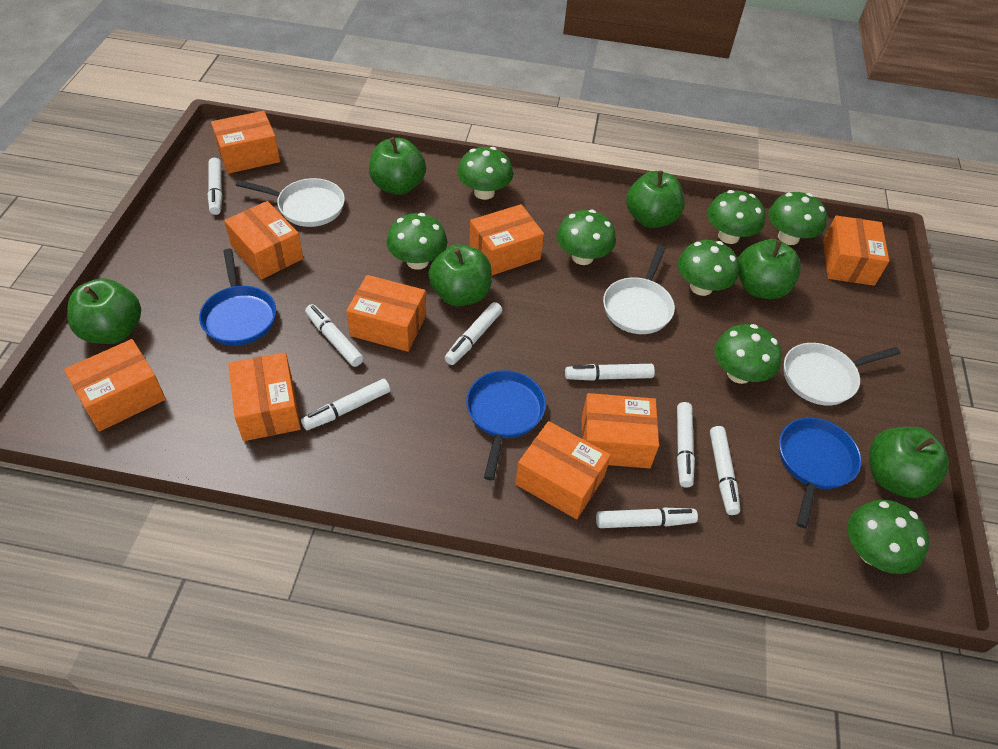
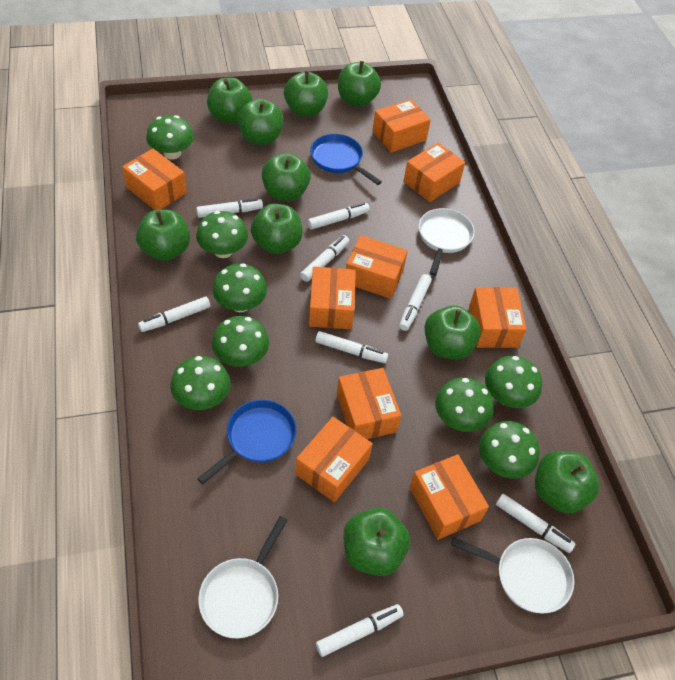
blue pan: [199,249,276,345] [466,370,546,480] [779,418,862,529] = 3 -> [197,400,296,484] [310,134,382,185] = 2
green apple: [67,278,141,344] [369,137,426,195] [428,244,492,307] [626,171,685,228] [738,239,801,299] [869,427,949,498] = 6 -> [136,209,190,261] [207,78,253,124] [237,98,284,145] [251,204,303,254] [262,153,311,201] [284,71,328,117] [338,61,381,107] [343,508,410,576] [424,306,481,360] [535,451,600,513] = 10

